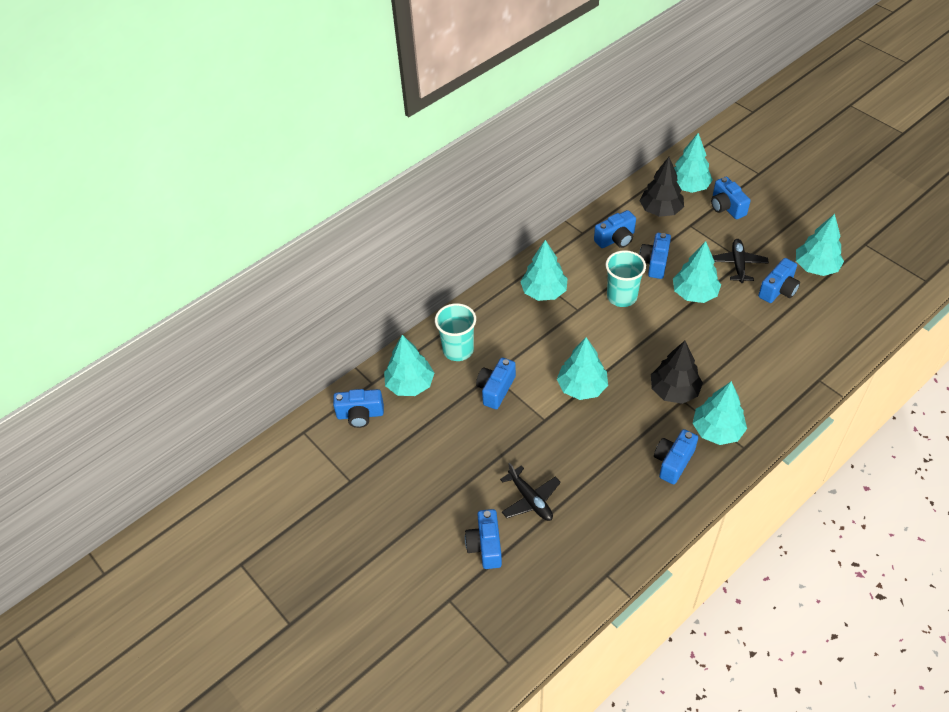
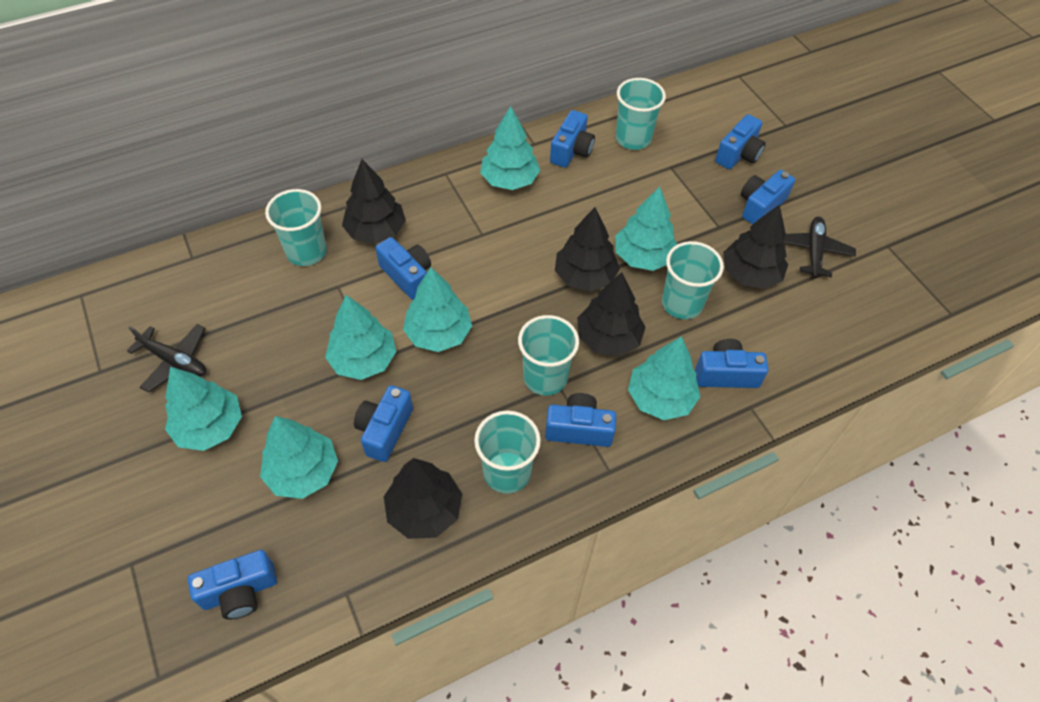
black tree: [639,157,684,217] [651,341,703,404] = 2 -> [342,159,406,244] [384,458,462,539] [555,207,620,292] [577,272,646,356] [723,205,788,289] = 5
turquoise cup: [435,303,476,361] [606,250,646,307] = 2 -> [265,189,327,266] [474,411,541,494] [518,315,579,396] [616,78,666,150] [662,241,724,319] = 5

